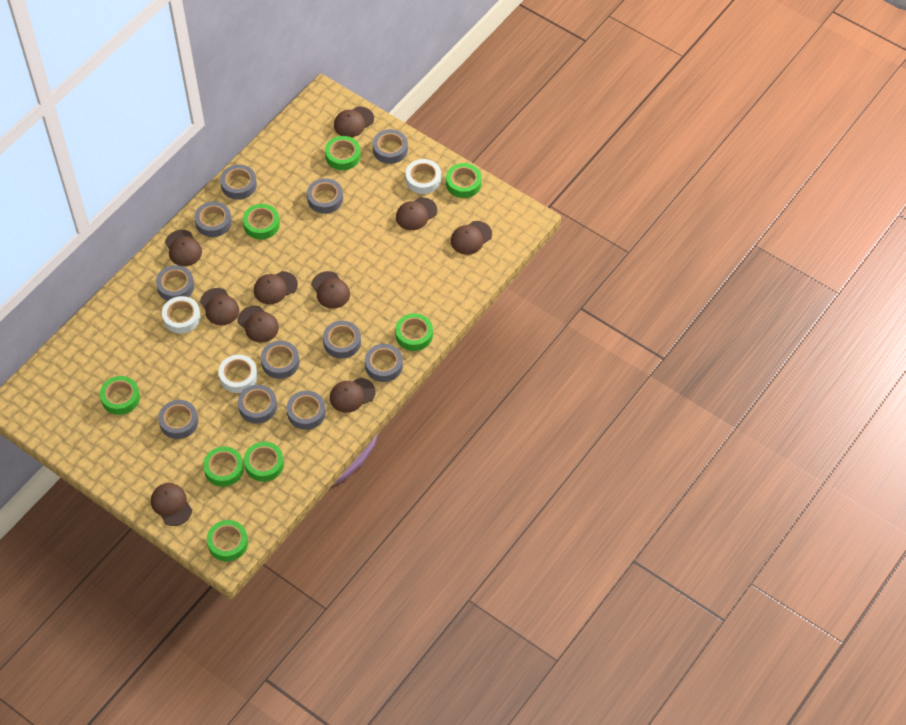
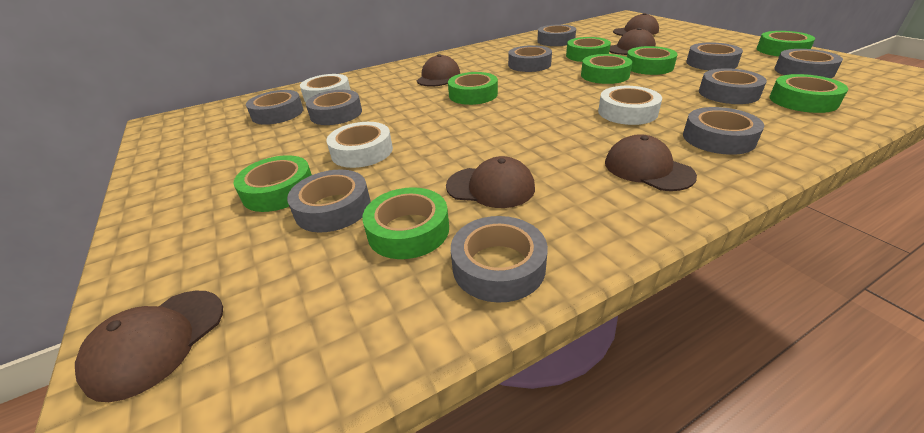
brown cap: [151,483,192,526] [165,230,202,266] [200,288,239,325] [238,306,279,342] [254,271,298,304] [312,271,350,309] [330,378,375,413] [334,107,374,137] [396,197,437,230] [451,221,492,255] = 10 -> [75,291,223,402] [417,54,460,87] [446,156,535,208] [605,134,697,191] [609,28,656,55] [613,13,659,36] = 6
grey tape: [156,265,194,301] [158,400,198,439] [194,201,232,237] [220,165,257,200] [238,385,277,424] [261,341,300,379] [287,391,326,430] [307,178,343,214] [323,321,361,358] [365,344,403,382] [373,129,408,164] = 11 -> [246,90,303,125] [287,170,371,232] [306,90,362,125] [451,216,548,303] [508,45,552,72] [537,24,576,46] [683,107,765,155] [686,42,743,70] [699,68,767,104] [774,49,843,78] = 10

